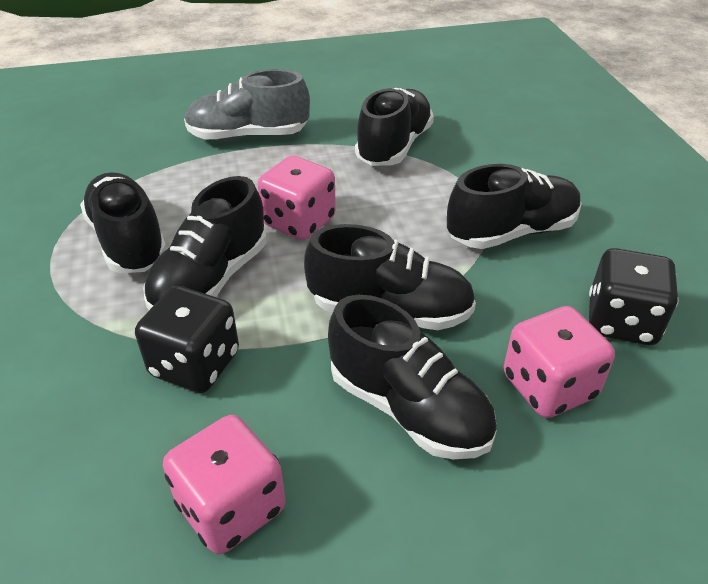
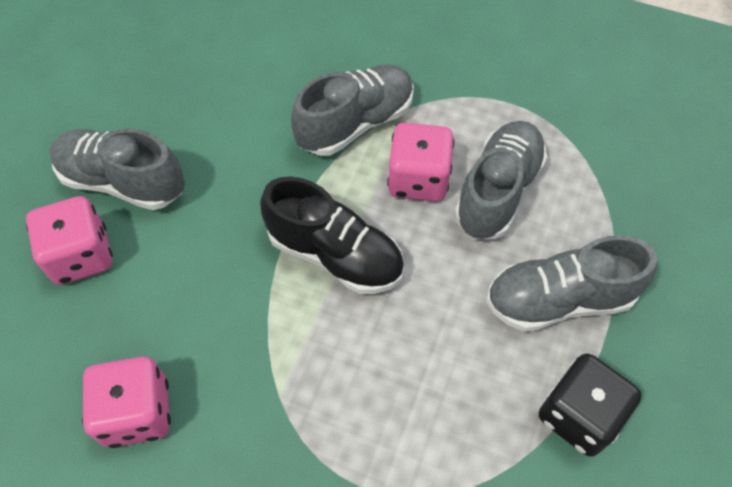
black dice: [135,286,239,393] [589,248,679,345] = 2 -> [539,353,642,457] = 1
black shoe: [80,172,167,273] [143,176,267,310] [304,224,476,330] [328,295,497,460] [355,88,434,166] [447,164,582,249] = 6 -> [260,177,404,294] = 1
grey shoe: [184,69,310,141] = 1 -> [50,129,185,210] [291,65,414,156] [454,121,547,239] [486,235,658,332] = 4

